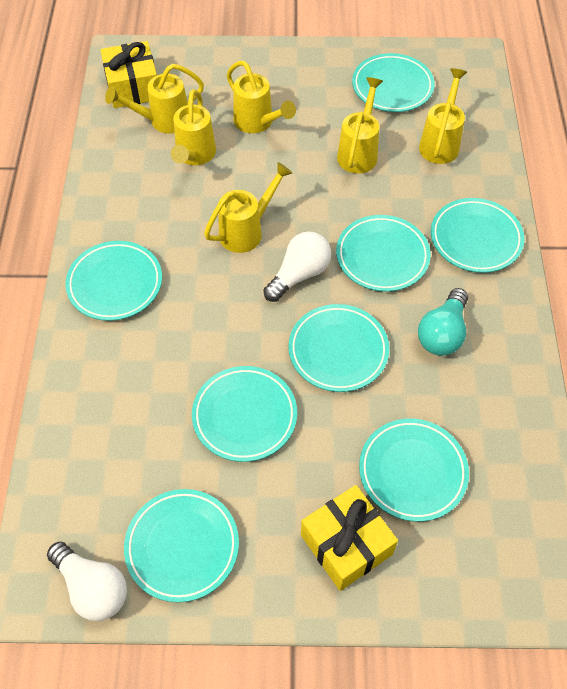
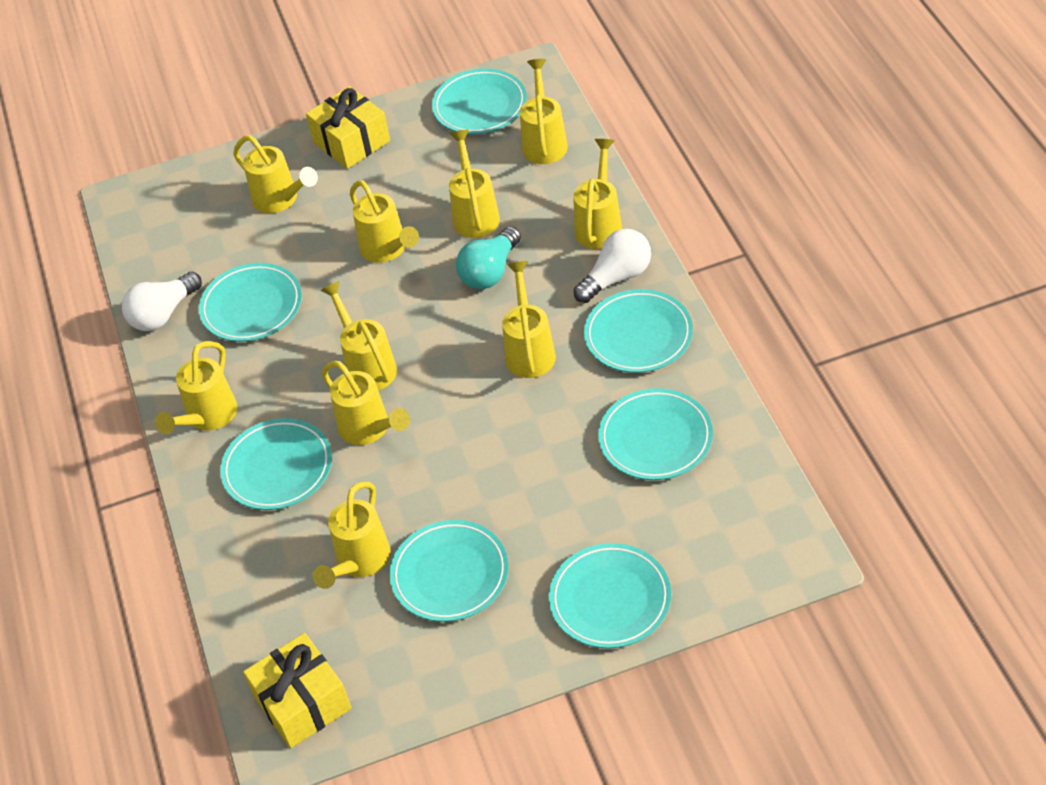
turquoise plate: [65,241,162,321] [124,489,239,603] [192,366,297,462] [288,304,389,392] [336,215,431,292] [352,53,435,112] [359,419,469,522] [431,198,525,273] = 8 -> [199,263,302,342] [220,418,332,510] [390,520,509,622] [432,69,527,134] [549,543,671,649] [584,289,693,373] [598,388,713,480] = 7
yellow watering can: [105,64,204,134] [171,89,216,165] [204,162,292,253] [227,61,296,133] [337,77,383,174] [419,68,467,164] = 6 -> [155,341,237,434] [233,135,318,213] [313,482,390,589] [320,281,397,391] [322,361,410,445] [350,180,419,263] [449,130,500,238] [502,261,556,378] [520,59,568,164] [573,139,622,249] = 10

